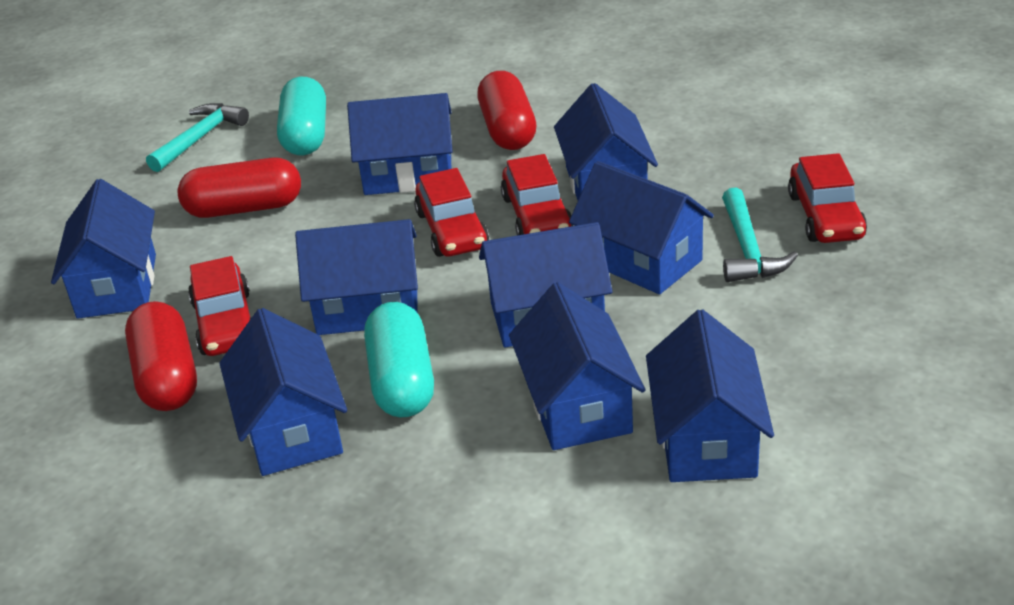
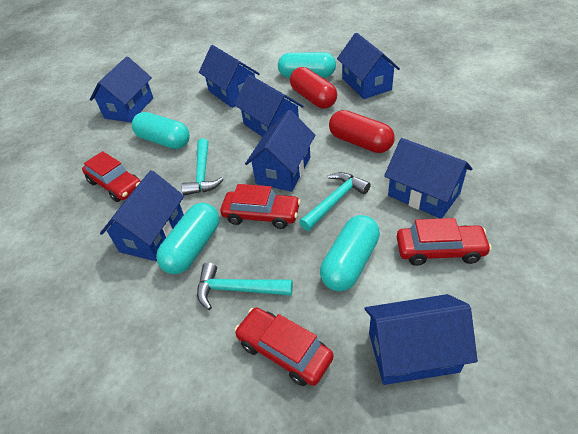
blue house: [51,179,156,319] [219,308,347,476] [295,219,418,335] [347,93,453,195] [479,222,612,348] [509,282,645,450] [554,83,658,200] [569,161,714,294] [646,309,774,482] = 9 -> [90,57,153,122] [100,170,184,261] [199,45,260,108] [234,75,304,137] [245,110,315,192] [337,33,400,99] [364,294,478,385] [384,138,472,219] = 8
red capsule: [125,301,197,411] [177,158,301,218] [477,71,536,150] = 3 -> [290,67,337,109] [329,110,395,153] = 2
turquoise capsule: [277,77,326,155] [364,302,434,417] = 2 -> [132,112,190,149] [156,203,219,274] [278,52,336,78] [320,215,380,291] = 4
turquoise hammer: [146,103,249,172] [722,187,798,282] = 2 -> [181,138,224,196] [197,263,293,310] [299,172,371,231] = 3

